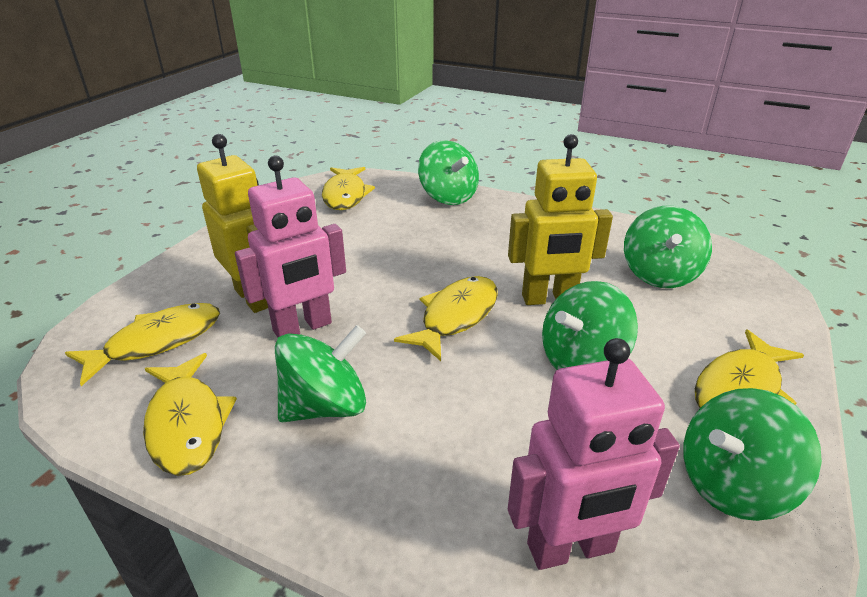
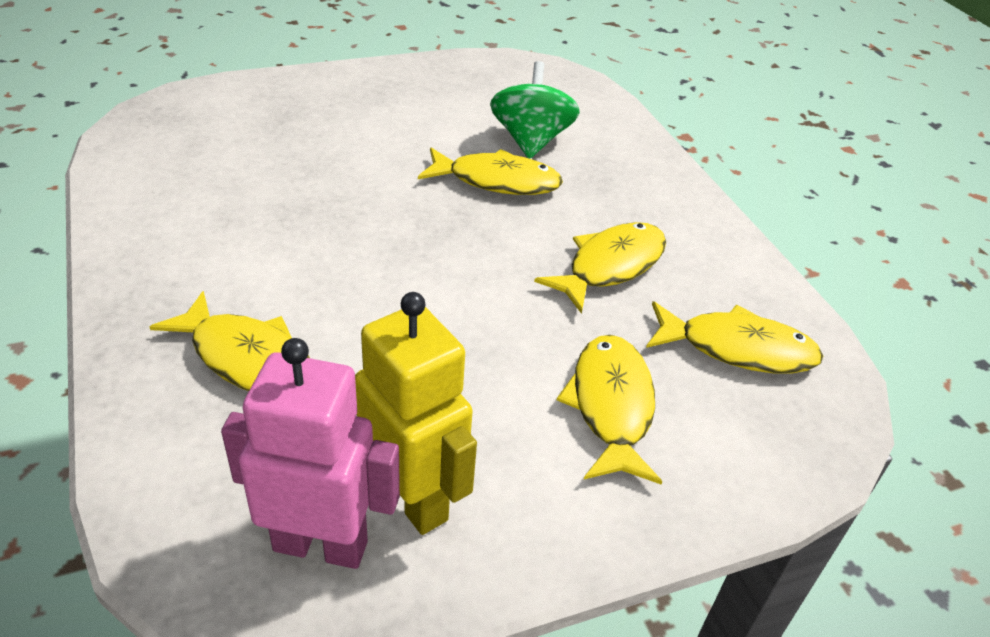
green spinning top: [275,325,366,422] [418,140,479,205] [542,281,638,370] [624,206,712,288] [683,388,822,521] = 5 -> [490,61,579,159] = 1
pink robot: [235,155,346,338] [508,338,680,570] = 2 -> [221,338,400,569] = 1
yellow robot: [197,134,268,313] [508,134,613,305] = 2 -> [355,292,477,535] = 1

